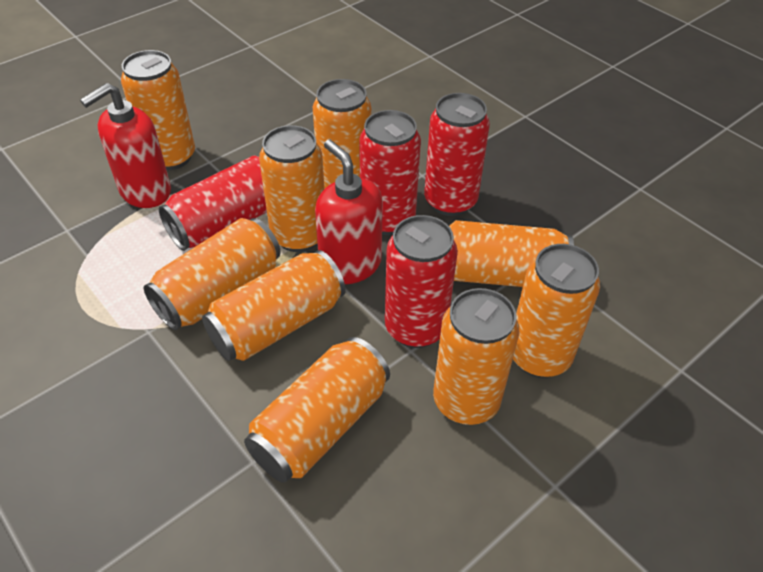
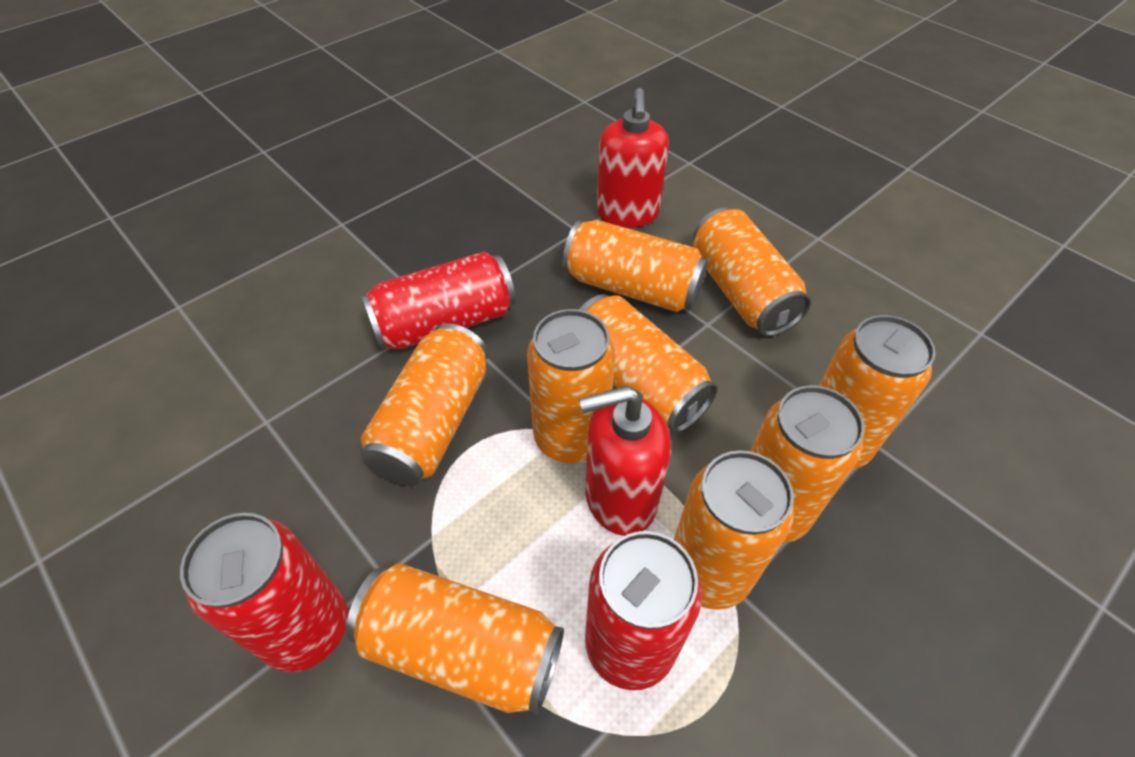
red can: [159,155,267,251] [359,110,421,235] [385,215,458,348] [424,93,490,216] = 4 -> [180,513,348,672] [361,252,516,350] [585,531,702,690] = 3

